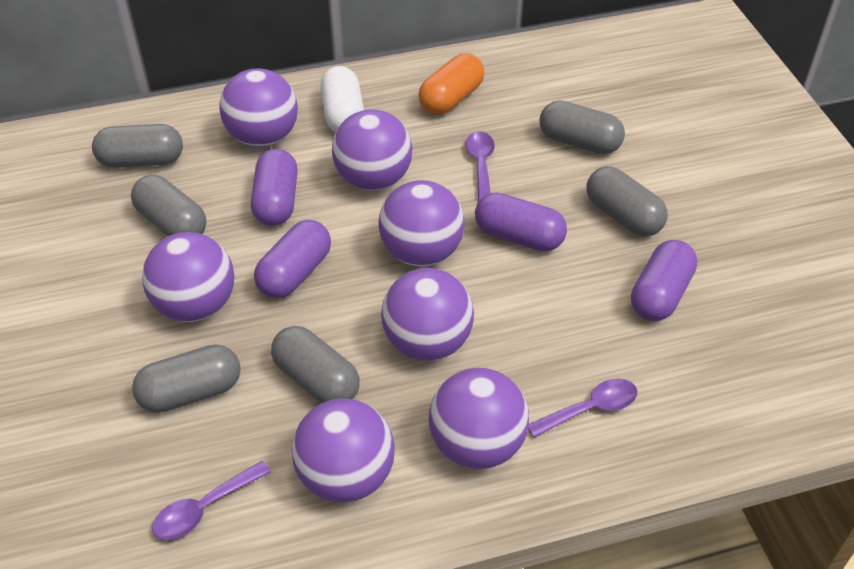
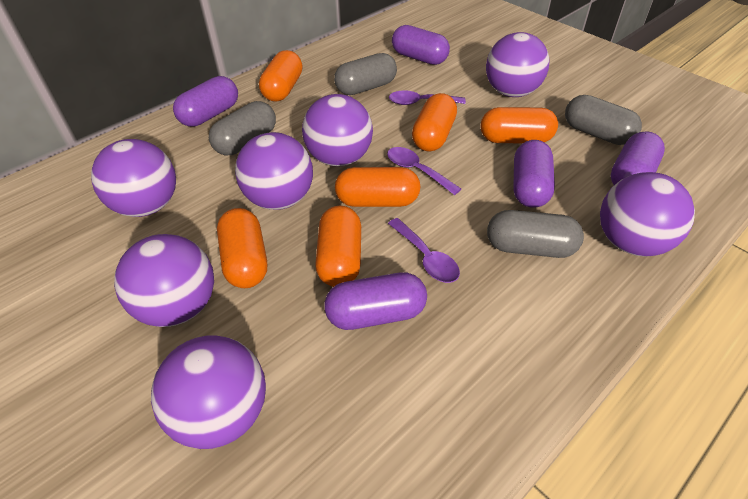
grey capsule: [92,124,183,168] [131,175,206,236] [132,344,241,413] [271,326,360,403] [539,100,625,154] [587,166,668,237] = 6 -> [209,101,276,155] [334,53,397,95] [487,210,584,258] [565,95,642,145] = 4
orange capsule: [418,53,484,115] = 1 -> [217,208,267,288] [259,50,302,101] [315,206,361,287] [335,167,420,207] [412,93,457,152] [481,107,558,143] = 6
purple capsule: [251,149,298,226] [254,220,331,298] [475,192,567,251] [631,240,697,321] = 4 -> [173,76,238,127] [324,272,427,330] [392,25,450,65] [513,140,555,208] [611,131,665,185] = 5
white capsule: [320,66,364,132] = 1 -> none = 0

